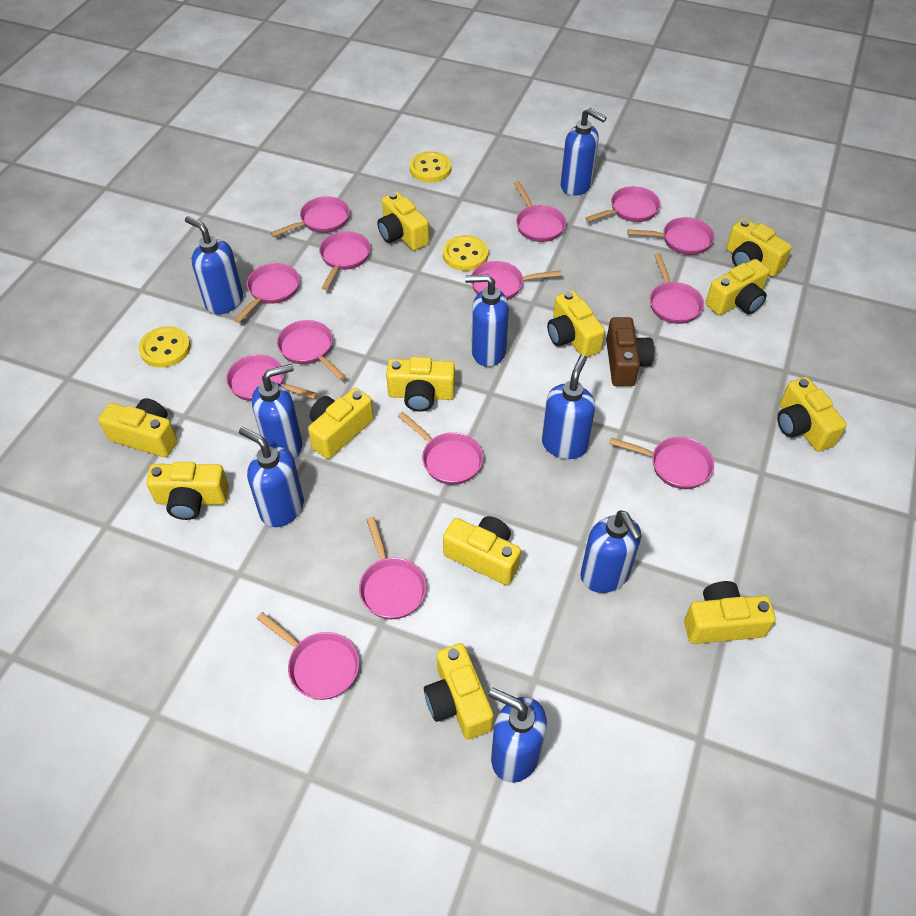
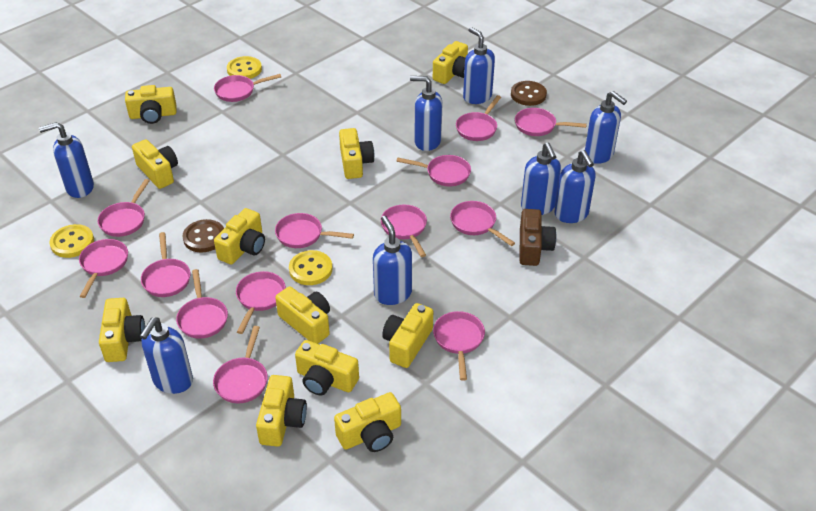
brown button: none = 0 -> [182,219,224,253] [511,81,547,106] = 2
yellow camera: [98,398,178,457] [146,462,229,520] [308,388,374,459] [378,191,429,251] [386,357,455,412] [424,643,494,740] [443,516,521,585] [547,290,605,357] [684,581,776,644] [706,259,770,315] [726,218,792,277] [777,377,847,452] = 12 -> [99,298,145,362] [125,85,177,124] [132,139,178,189] [214,208,265,265] [256,375,307,447] [275,286,330,344] [295,340,359,396] [334,392,401,452] [339,128,374,179] [382,303,433,368] [433,41,468,84] = 11

